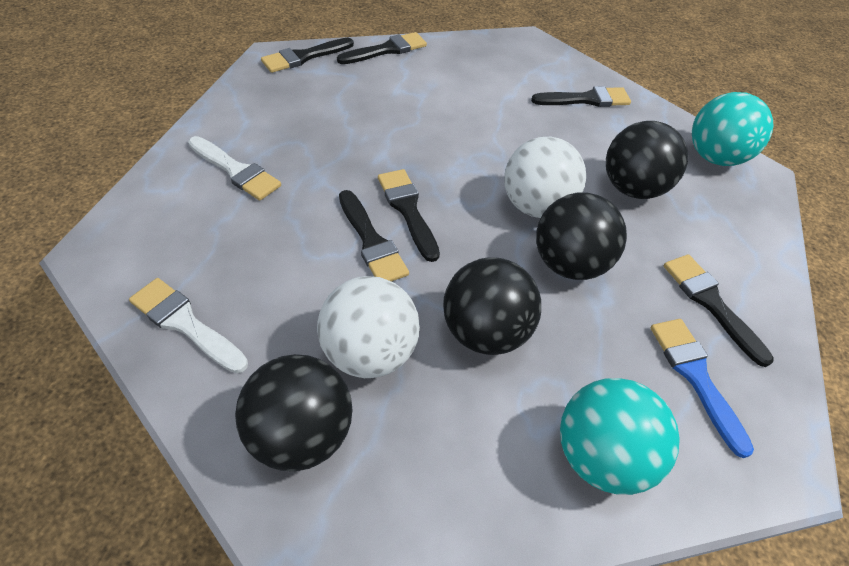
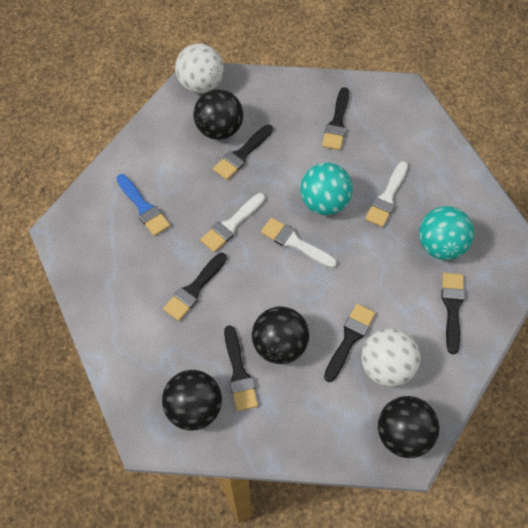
white brush: [129,278,248,373] [188,136,281,201] = 2 -> [200,193,265,252] [261,217,337,268] [365,161,408,227] = 3

